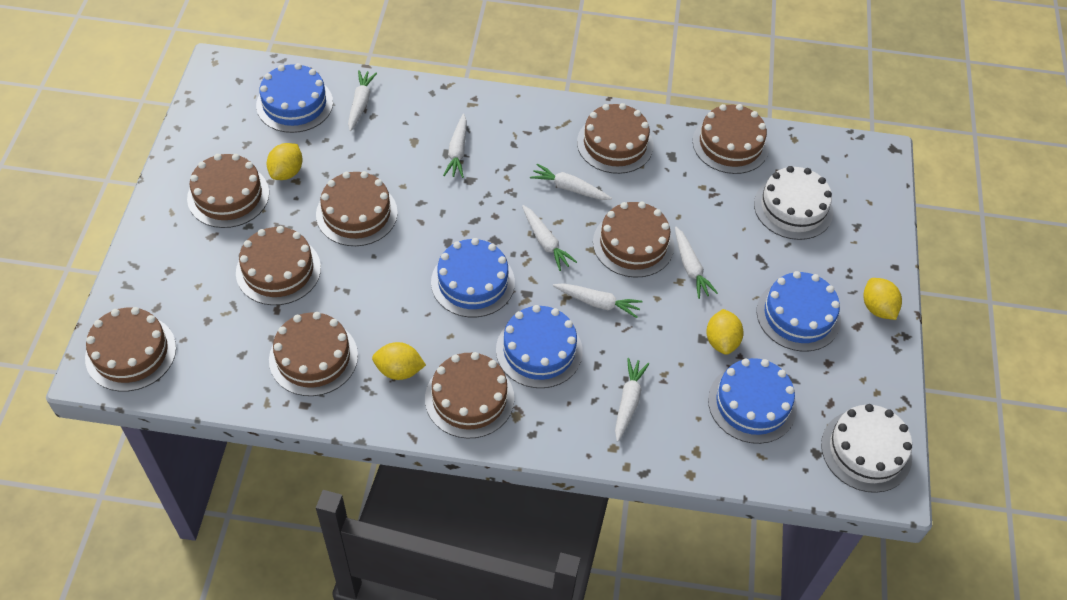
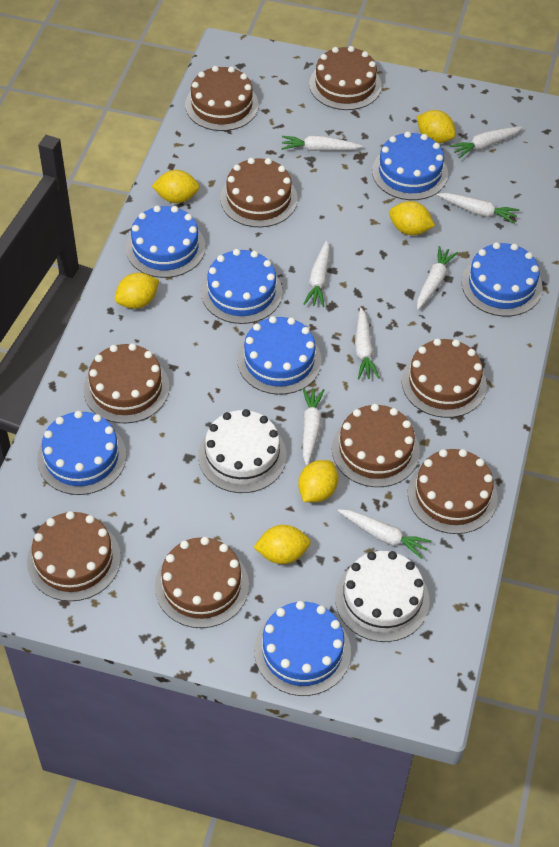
blue cake: [256,63,333,133] [431,238,515,317] [496,305,583,388] [708,358,797,444] [757,271,841,352] = 5 -> [37,411,126,495] [126,206,205,278] [201,249,283,324] [237,316,322,395] [254,601,351,696] [372,131,448,200] [461,242,543,316] = 7
white carrot: [348,70,377,131] [443,113,467,178] [522,205,577,271] [530,164,612,200] [553,283,643,318] [615,358,649,442] [675,227,718,299] = 7 -> [281,136,363,151] [302,388,324,466] [303,241,330,307] [338,509,431,559] [355,308,380,379] [417,246,458,310] [437,193,519,223] [449,127,523,159] = 8
yellow lemon: [267,143,303,180] [372,342,426,380] [706,309,744,355] [864,278,902,320] = 4 -> [115,273,159,309] [152,170,200,203] [254,525,310,564] [298,460,338,502] [389,201,435,235] [417,110,456,143] = 6

